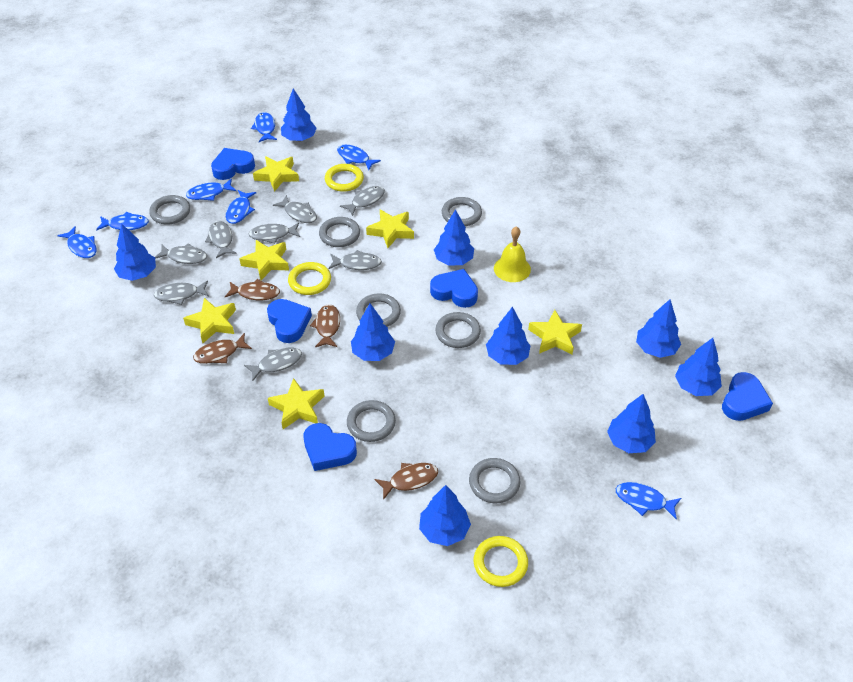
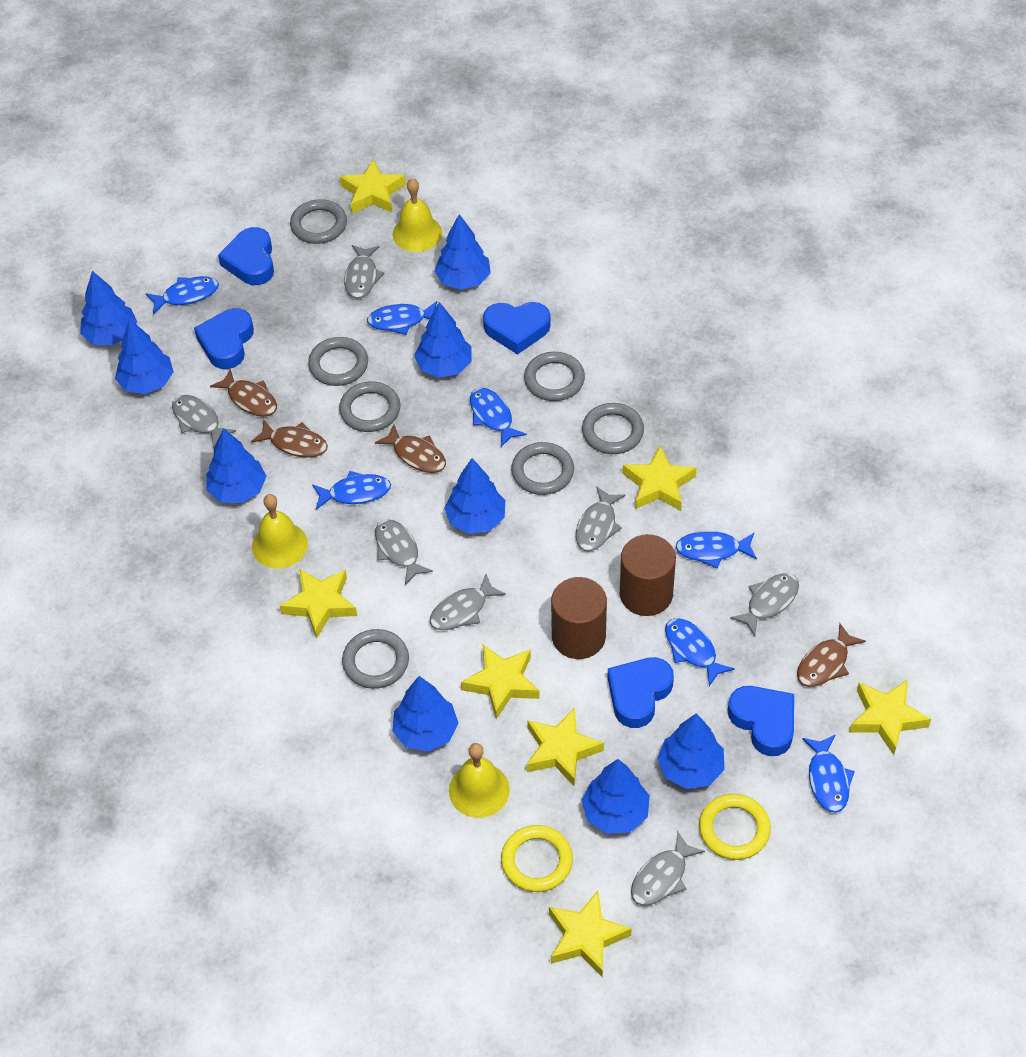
brown cylinder: none = 0 -> [551,577,607,659] [620,534,676,616] = 2
grey fish: [154,281,209,305] [155,243,207,264] [205,221,237,258] [244,348,302,381] [249,223,300,244] [273,195,317,223] [328,250,382,270] [340,186,385,216] = 8 -> [172,395,236,449] [344,245,384,299] [375,519,433,585] [430,574,506,630] [576,486,625,551] [631,831,705,906] [730,573,799,636] = 7
yellow bell: [494,227,531,282] = 1 -> [252,494,308,568] [393,178,442,252] [449,743,510,818] = 3
yellow ring: [288,262,331,295] [325,164,364,192] [474,536,528,587] = 3 -> [501,825,573,892] [699,794,771,860] = 2
yellow star: [183,298,236,343] [240,240,289,280] [253,156,299,192] [268,378,324,429] [366,210,414,248] [528,310,582,355] = 6 -> [280,569,357,639] [340,159,406,213] [461,645,540,719] [526,707,604,786] [549,891,632,977] [623,445,697,511] [849,679,931,755] = 7

